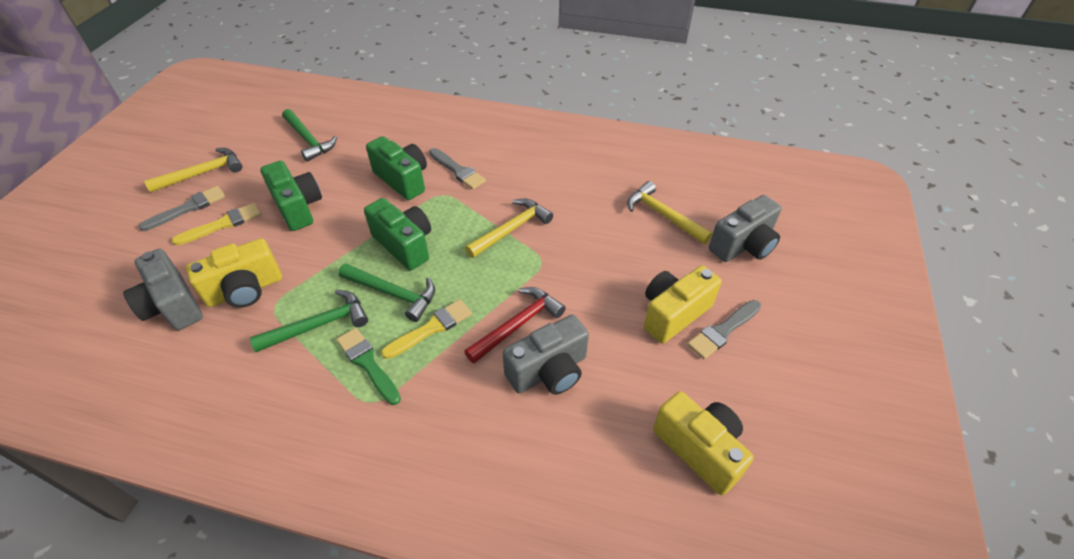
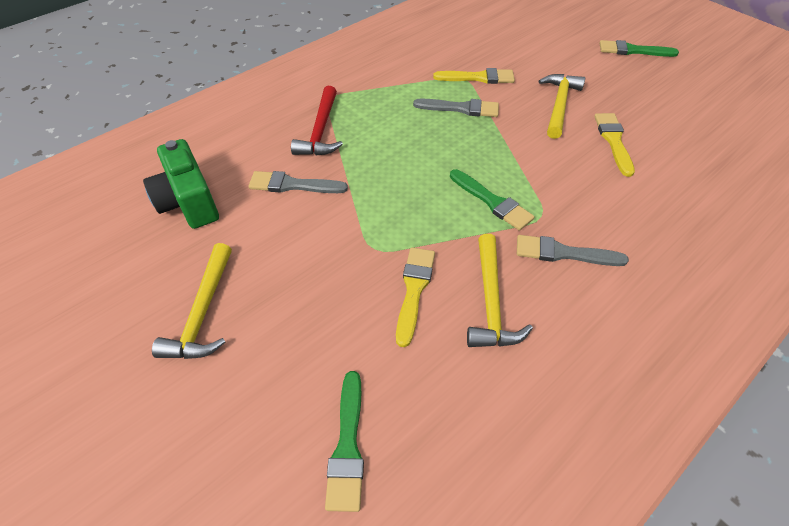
green brush: [336,328,401,405] = 1 -> [325,371,364,512] [450,169,535,231] [600,40,679,57] = 3
green camera: [260,161,322,231] [364,198,431,270] [366,136,427,200] = 3 -> [143,139,219,229] = 1
green hammer: [250,290,368,352] [282,109,337,162] [338,263,435,322] = 3 -> none = 0
grey camera: [123,249,203,330] [502,315,589,395] [709,195,782,262] = 3 -> none = 0
yellow brush: [172,203,261,245] [381,299,472,359] = 2 -> [396,247,435,347] [433,68,515,84] [594,113,635,177] = 3
yellow camera: [186,238,282,308] [644,265,722,344] [653,391,754,495] = 3 -> none = 0

